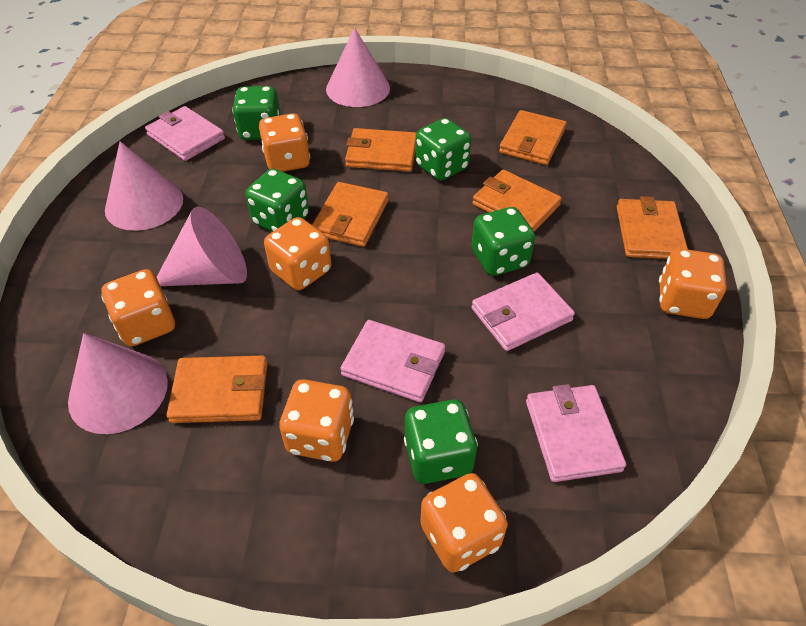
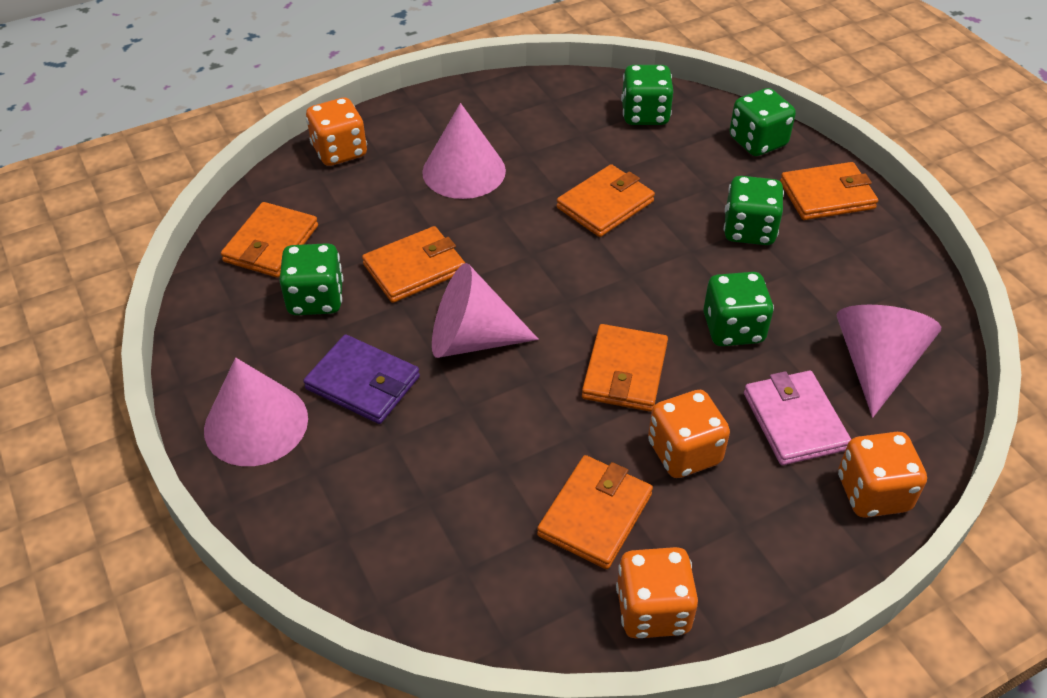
orange dice: [101,269,175,347] [259,113,310,172] [264,217,331,290] [279,379,354,462] [420,473,508,573] [659,249,727,319] = 6 -> [306,98,367,166] [616,547,698,639] [648,390,730,478] [838,432,927,518] = 4
pink wallet: [145,106,225,161] [340,320,445,402] [471,272,575,351] [526,384,626,482] = 4 -> [744,371,851,465] = 1
purple wallet: none = 0 -> [303,334,420,424] = 1

